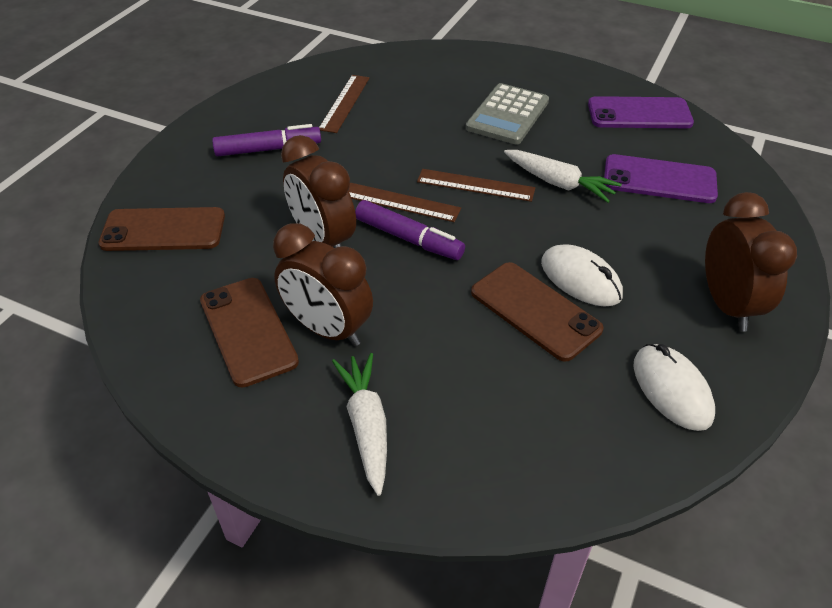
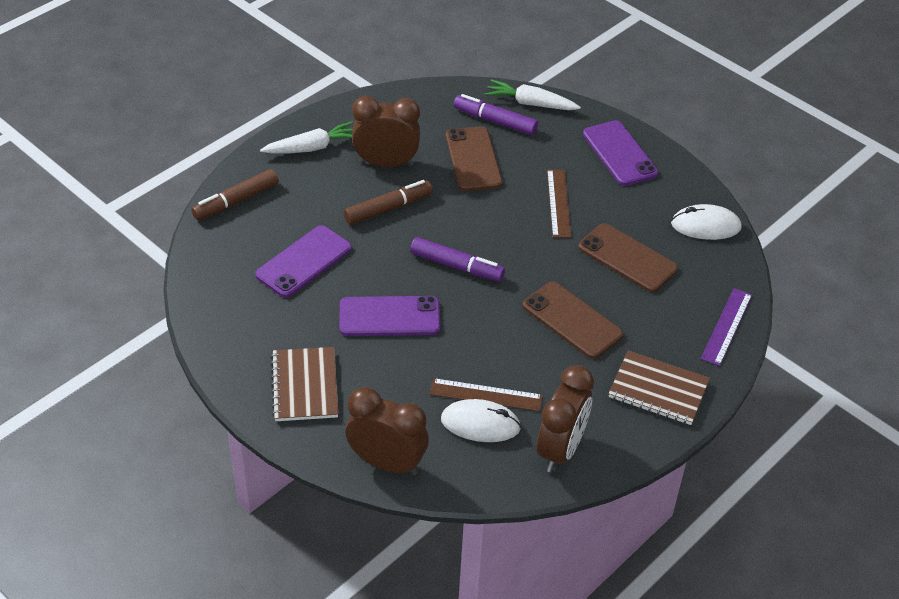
brown marker: none = 0 -> [191,169,279,220] [344,180,433,225] = 2
brown notebook: none = 0 -> [271,347,338,421] [608,351,710,425] = 2
brown ruler: [319,75,370,133] [348,183,461,222] [417,169,535,202] = 3 -> [430,378,543,411] [547,169,571,238] = 2
grey calculator: [466,83,549,144] = 1 -> none = 0
purple phone: [588,96,694,128] [604,154,718,203] = 2 -> [255,225,352,298] [339,296,440,336] [583,120,658,186] = 3
purple ruler: none = 0 -> [701,288,752,366] = 1

